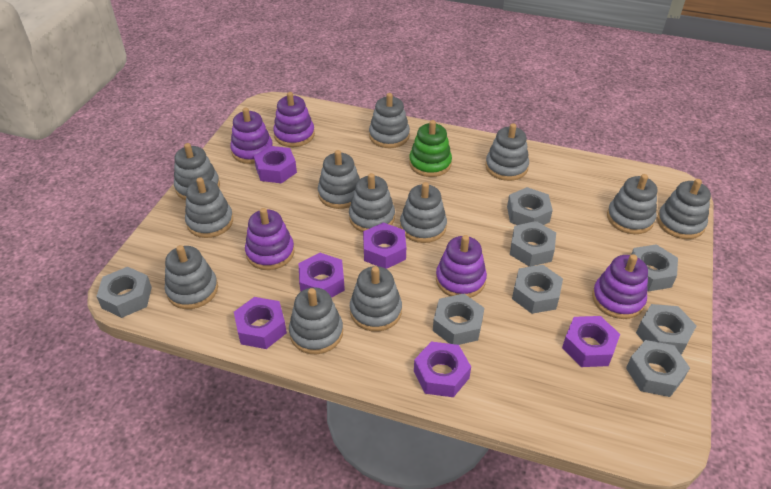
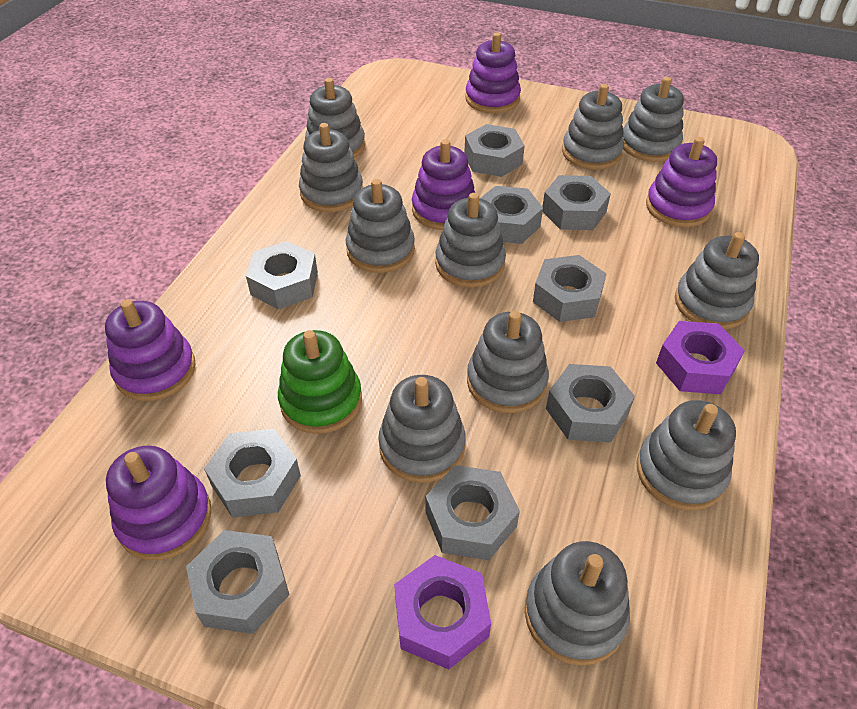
grey nut: [96,267,152,318] [433,294,484,345] [507,187,553,225] [510,221,556,267] [512,265,563,314] [626,340,690,397] [631,244,678,292] [636,304,697,355] = 8 -> [186,530,290,634] [204,429,301,518] [246,241,318,309] [426,465,520,560] [464,124,525,177] [481,186,543,244] [533,255,606,322] [542,175,611,230] [546,364,635,443] = 9
grey stacking toy: [165,245,218,309] [174,143,220,200] [185,177,233,238] [289,287,343,354] [318,150,360,209] [349,173,395,232] [350,266,402,332] [369,93,410,148] [400,182,447,243] [485,123,529,181] [607,174,657,234] [657,179,711,239] = 12 -> [299,123,363,212] [305,78,365,158] [346,179,415,273] [378,375,466,483] [435,193,506,288] [467,311,549,413] [525,541,630,666] [562,84,624,170] [623,77,684,162] [636,400,736,511] [675,232,759,329] = 11
purple nut: [234,297,287,349] [254,146,297,183] [299,253,345,298] [363,222,406,269] [414,342,471,397] [562,316,620,367] = 6 -> [394,555,491,670] [656,321,745,394] = 2

